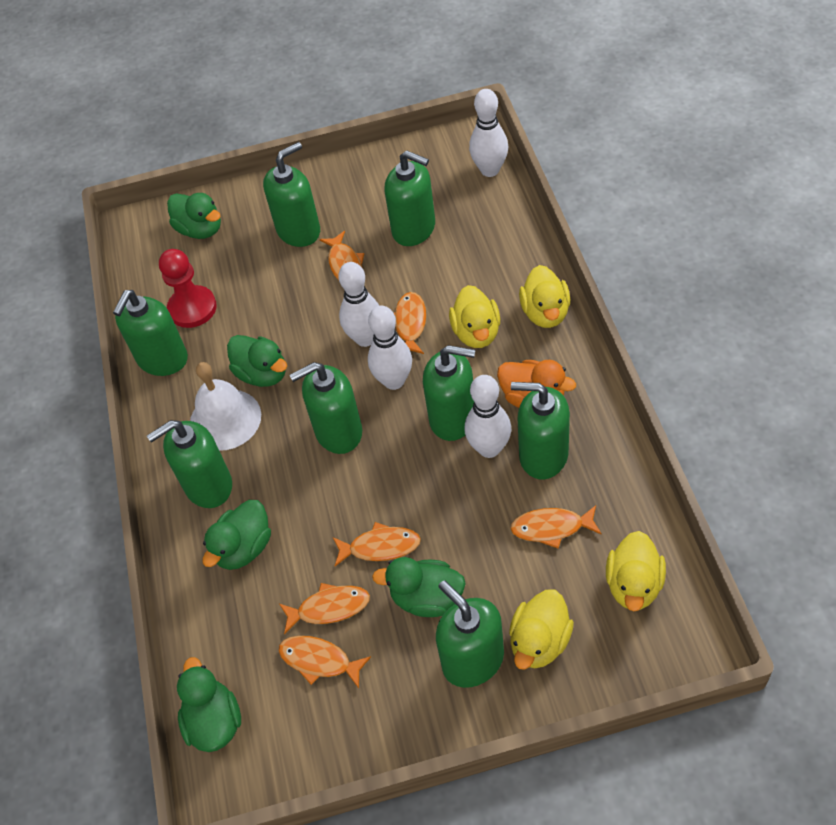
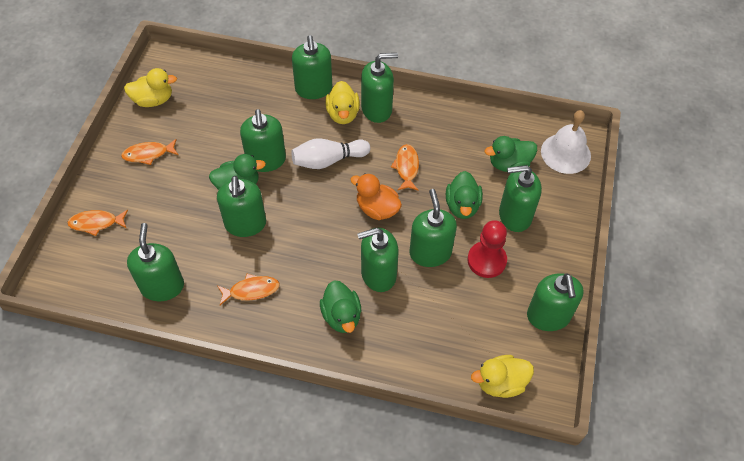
green duck: [167,193,221,239] [177,657,241,752] [202,500,271,570] [227,335,287,387] [372,557,466,617] = 5 -> [209,154,266,190] [320,280,361,333] [446,171,483,219] [485,136,537,172] = 4
green soap dispenser: [113,290,188,376] [147,420,232,508] [263,142,320,247] [290,362,362,454] [385,151,435,246] [423,345,475,441] [436,580,504,688] [511,382,570,479] = 8 -> [127,223,184,301] [217,176,266,237] [240,109,286,172] [292,35,332,99] [357,228,398,292] [361,53,398,123] [410,189,457,267] [499,165,542,232] [527,273,584,331] = 9
orange fish: [278,636,371,688] [279,583,370,634] [320,231,364,280] [333,522,421,566] [394,292,426,354] [510,505,602,548] = 6 -> [67,210,128,236] [121,139,178,165] [217,274,280,305] [391,144,419,191] = 4
white bowling pin: [338,262,379,347] [368,306,412,390] [464,375,511,458] [469,89,508,177] = 4 -> [291,138,370,169] = 1
yellow duck: [449,285,500,348] [509,590,574,670] [519,265,570,328] [606,531,666,612] = 4 -> [124,68,177,107] [325,81,360,124] [471,355,534,398] = 3

